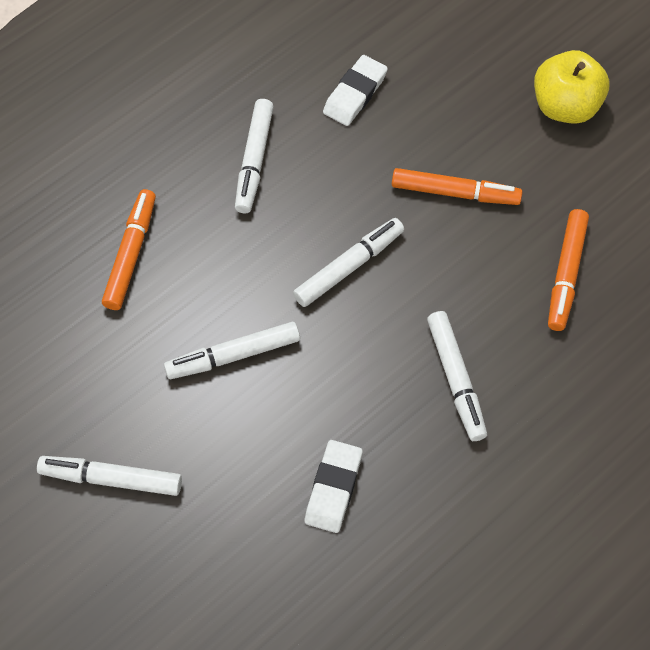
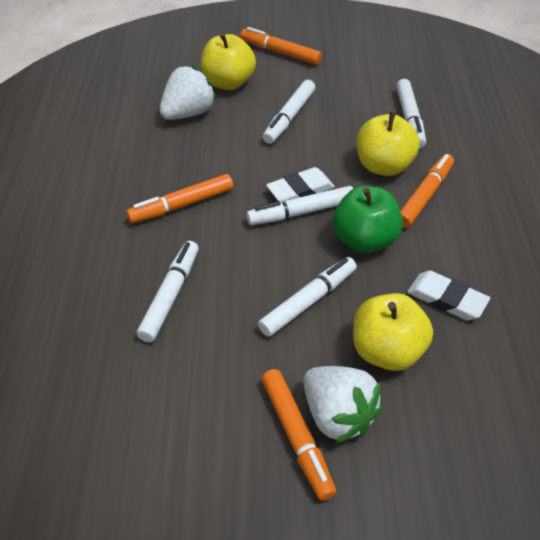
green apple: none = 0 -> [333,186,403,253] = 1
orange marker: [102,189,156,310] [392,168,523,205] [548,209,589,331] = 3 -> [126,174,233,223] [240,27,322,65] [262,369,336,501] [400,154,454,228] = 4
white strawberry: none = 0 -> [160,65,217,120] [304,366,383,444] = 2
yellow apple: [534,50,609,124] = 1 -> [201,32,256,90] [353,293,433,371] [357,111,420,176] = 3

